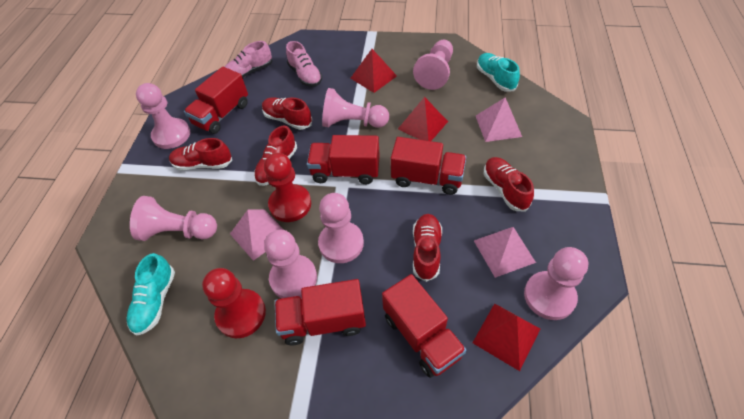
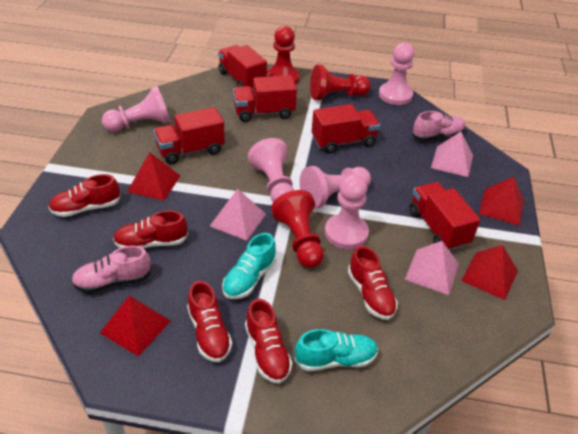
pink pawn: [130,196,217,241] [136,83,190,149] [264,230,317,298] [318,193,364,263] [322,88,389,128] [413,40,453,90] [524,247,588,320] = 7 -> [102,86,170,132] [248,138,294,202] [300,166,371,209] [325,174,369,249] [379,43,414,105] = 5
red pawn: [202,268,266,338] [264,153,311,222] = 2 -> [267,26,300,85] [271,190,324,268] [310,64,371,100] = 3
red pyramid: [350,49,397,93] [398,97,448,141] [473,303,540,371] = 3 -> [100,296,171,356] [127,152,180,201] [461,245,518,300] [479,176,524,226] = 4

